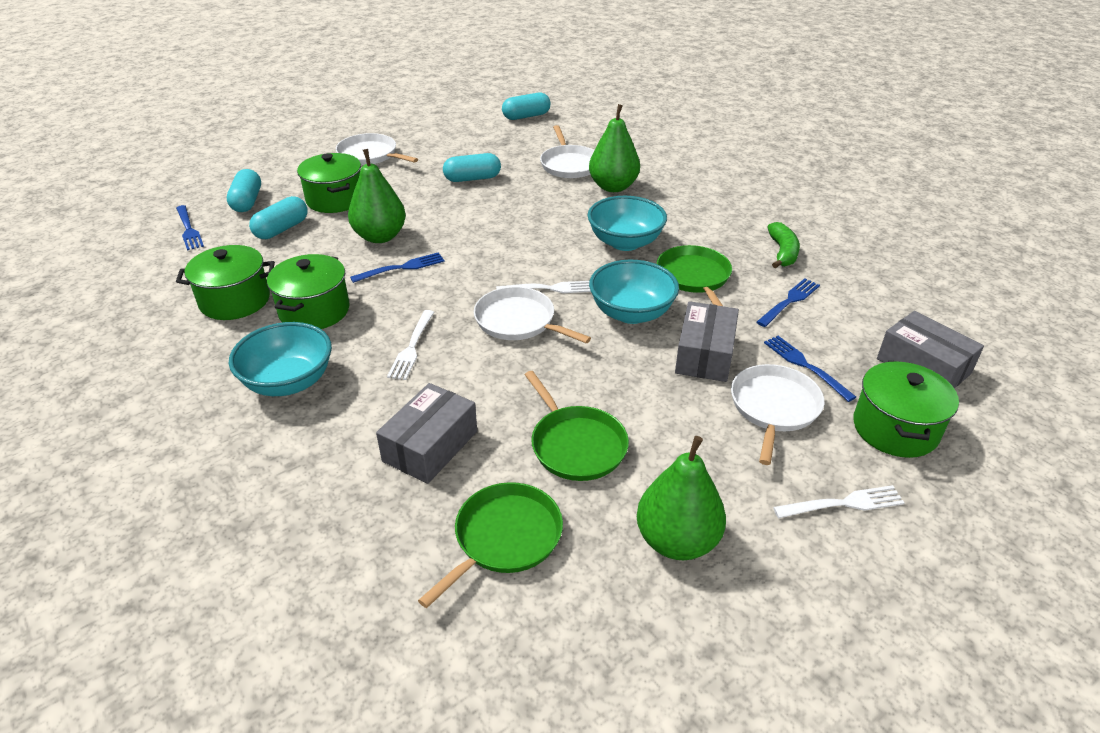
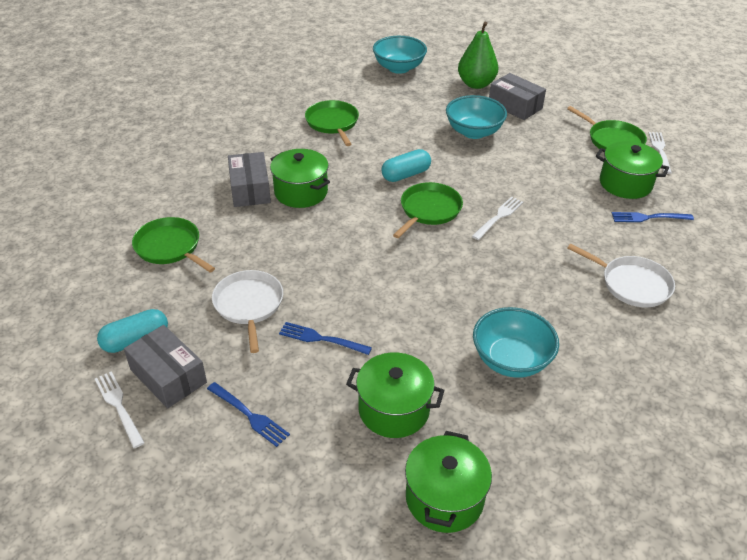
blue fork: [176,205,204,251] [350,252,445,283] [756,278,820,327] [764,336,856,402] = 4 -> [207,382,290,447] [279,322,372,355] [612,212,694,222] = 3
green banana: [767,222,800,268] = 1 -> none = 0
green pan: [418,482,563,608] [525,371,629,481] [657,245,732,306] = 3 -> [132,217,215,272] [305,100,359,146] [393,182,463,238] [567,106,647,149] = 4
green pear: [348,149,406,243] [589,104,640,192] [637,436,726,560] = 3 -> [458,22,498,89] = 1
turquoise capsule: [227,169,261,212] [249,196,308,239] [443,153,501,182] [502,92,551,120] = 4 -> [97,309,168,353] [381,149,431,182] = 2
white pan: [336,133,418,165] [474,287,591,343] [540,125,594,178] [731,364,824,465] = 4 -> [212,270,283,353] [567,244,675,307] = 2

